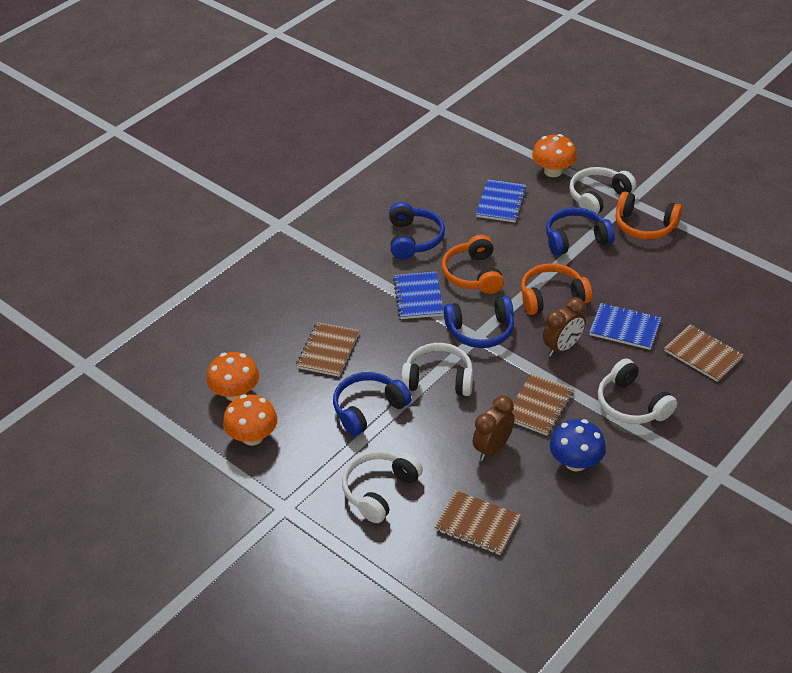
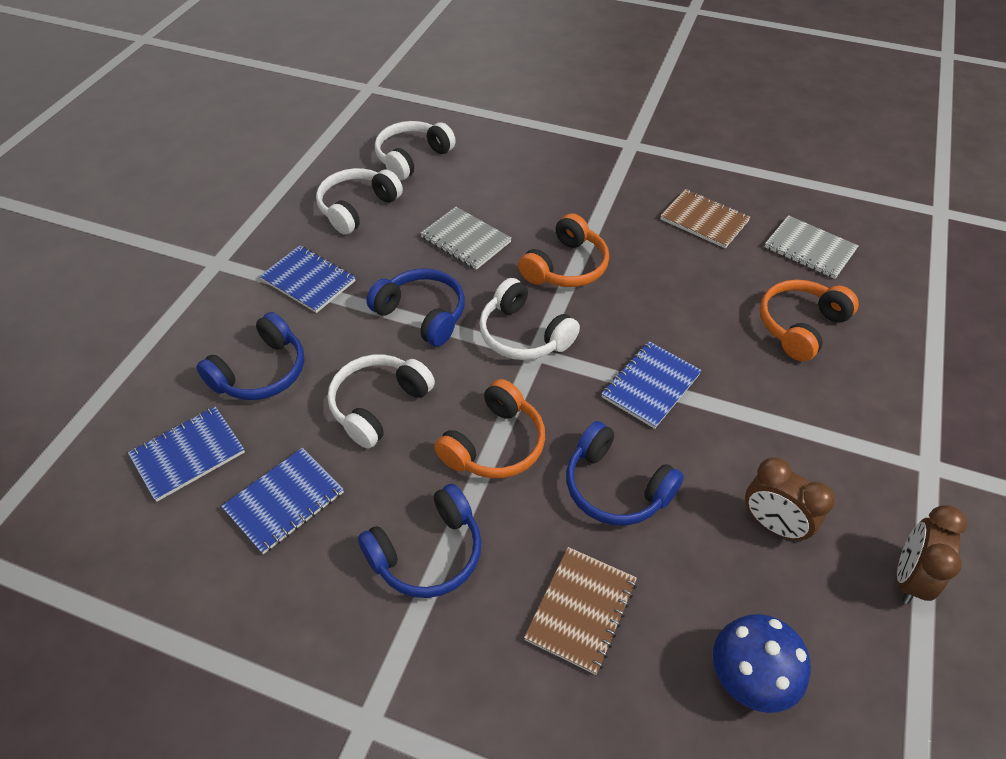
blue notebook: [393,272,444,319] [476,179,527,222] [589,303,661,350] = 3 -> [128,406,245,502] [221,448,344,554] [259,245,356,313] [601,341,702,429] = 4
brown notebook: [296,322,359,377] [434,491,521,555] [511,373,574,436] [664,324,744,382] = 4 -> [524,547,637,675] [660,189,750,248] = 2
grey notebook: none = 0 -> [420,207,512,270] [765,215,859,279] = 2
orange mushroom: [207,352,259,401] [223,394,278,445] [532,134,577,177] = 3 -> none = 0

